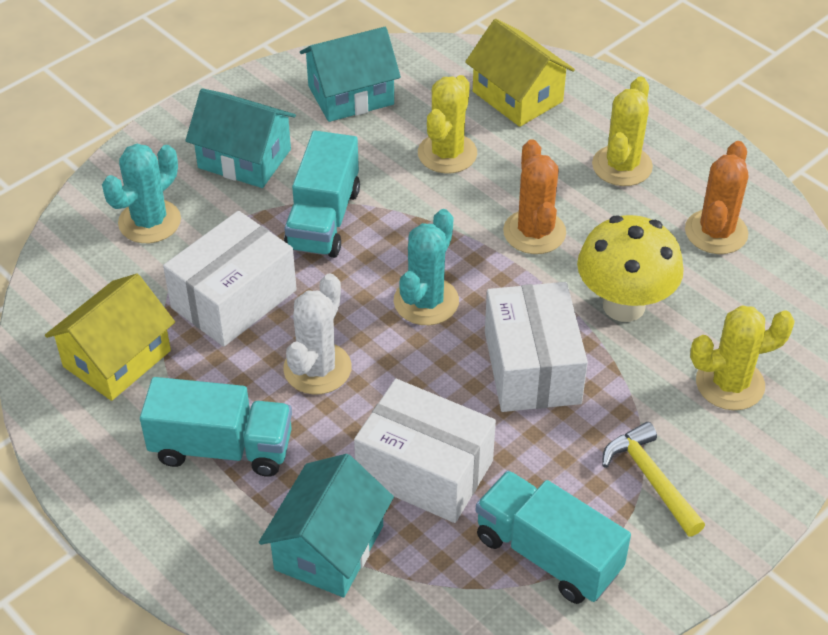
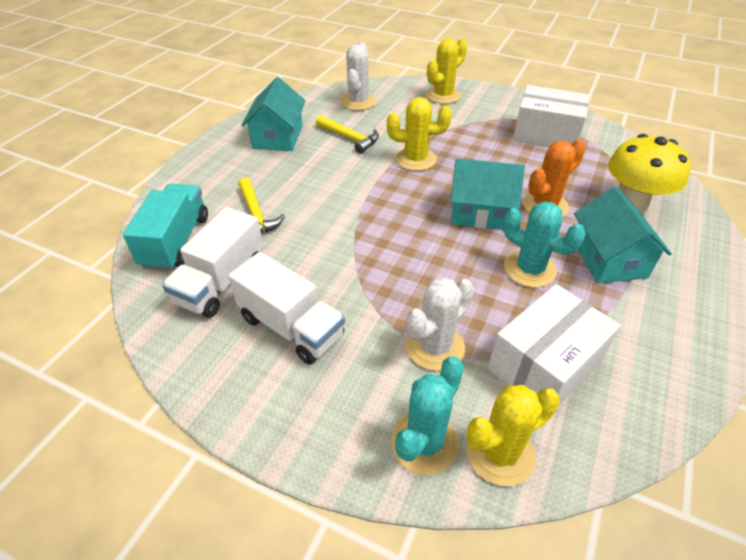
orange cactus: [503,139,566,254] [685,141,748,254] = 2 -> [522,139,586,217] = 1
turquoise truck: [140,377,292,477] [284,131,360,258] [476,470,631,604] = 3 -> [123,184,208,271] = 1
white box: [163,211,297,347] [354,379,496,523] [485,282,588,412] = 3 -> [488,284,621,405] [513,85,589,148] = 2
white cactus: [283,273,352,394] = 1 -> [340,42,376,111] [406,277,474,371] = 2
white truck: none = 0 -> [162,207,264,318] [228,252,345,365] = 2
yellow hammer: [602,422,705,536] = 1 -> [238,177,285,233] [316,115,379,154] = 2
yellow house: [45,273,175,401] [465,19,575,127] = 2 -> none = 0

